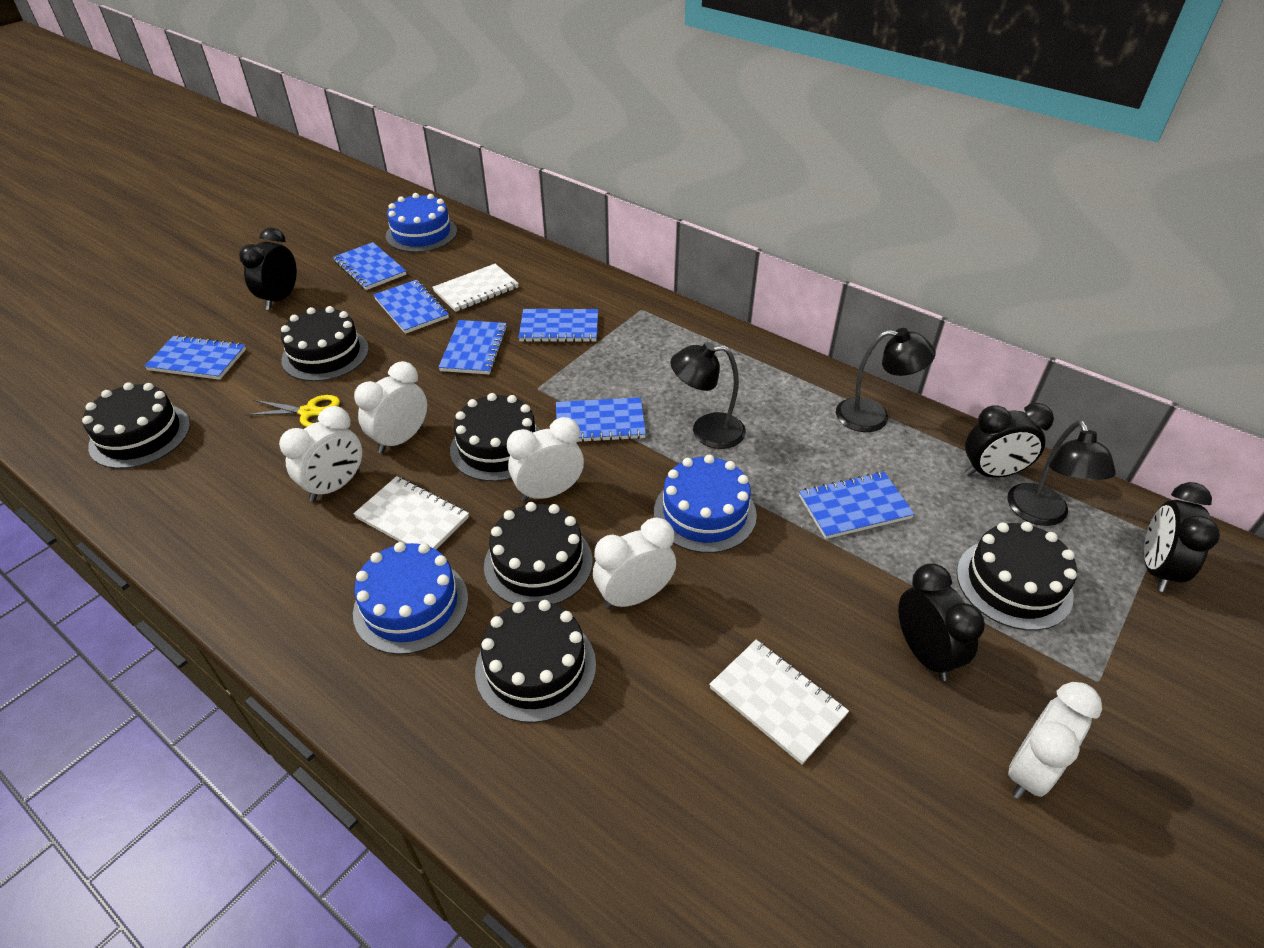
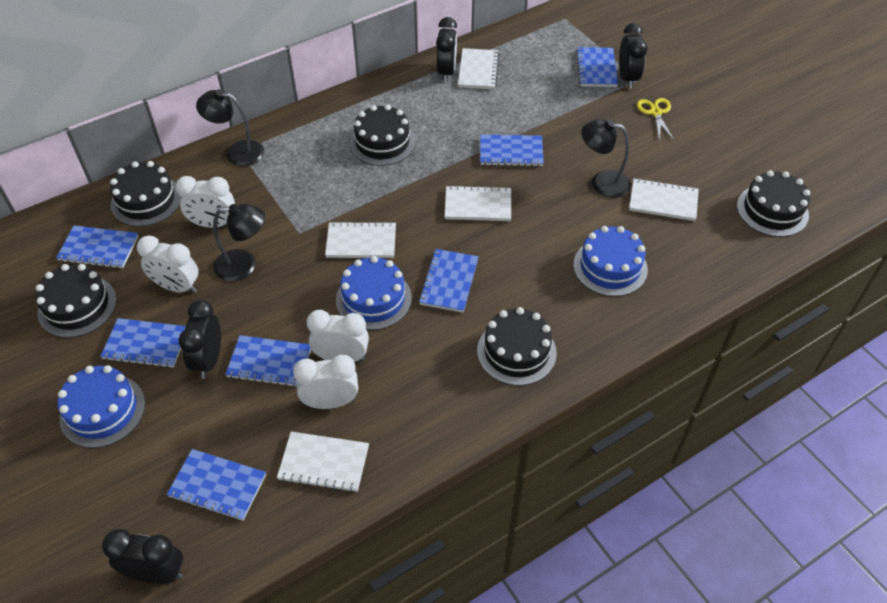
black cake: [82,382,190,469] [281,306,369,382] [450,393,540,482] [475,600,596,723] [484,502,593,604] [957,522,1077,631] = 6 -> [35,264,117,338] [110,161,182,227] [350,105,415,166] [477,307,557,386] [737,170,810,237] = 5
white clock: [279,406,362,502] [354,361,427,453] [507,417,584,502] [593,517,676,610] [1008,682,1102,799] = 5 -> [137,236,199,293] [176,176,235,228] [293,355,358,409] [307,310,369,362] = 4
white notebook: [353,476,469,549] [432,264,519,312] [709,640,849,764] = 3 -> [277,432,369,492] [325,221,396,258] [444,185,511,221] [458,48,500,89] [629,178,699,221] = 5

